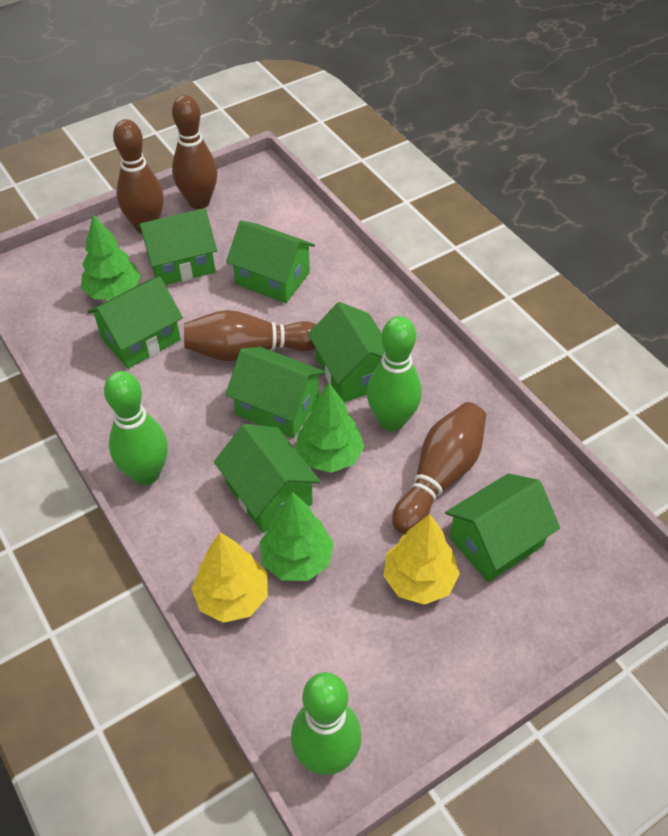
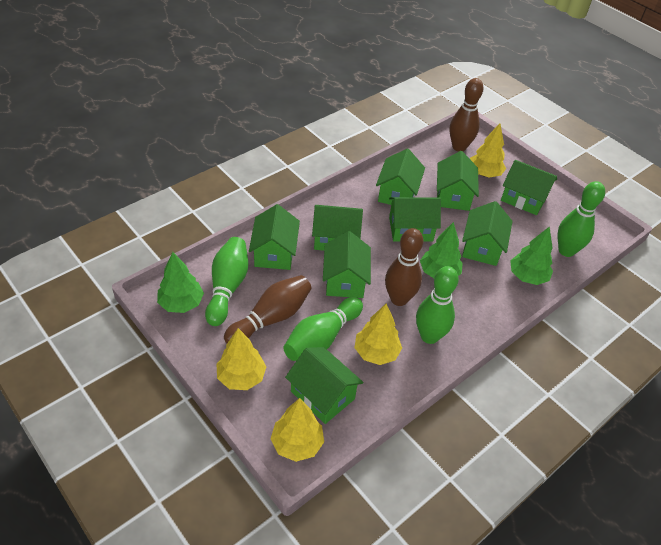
brown bowling pin: [113,119,164,234] [172,95,218,209] [184,310,316,361] [392,402,486,535] = 4 -> [224,275,312,344] [385,228,423,306] [450,78,484,152] = 3
green bowling pin: [104,371,168,485] [291,672,361,775] [367,316,422,431] = 3 -> [205,237,248,326] [284,297,363,361] [416,266,459,344] [558,181,605,257] = 4
green house: [87,277,183,369] [138,208,217,285] [214,424,321,533] [225,347,325,438] [226,220,315,303] [308,302,385,402] [445,473,560,582] = 7 -> [249,204,300,270] [285,347,364,424] [312,205,363,251] [323,231,371,298] [376,149,425,205] [389,197,441,242] [437,151,479,211] [462,201,513,266] [501,160,557,215] = 9
yellow tree: [191,532,268,623] [384,514,460,605] = 2 -> [217,328,266,390] [271,398,324,462] [354,303,402,365] [470,123,506,178] = 4

